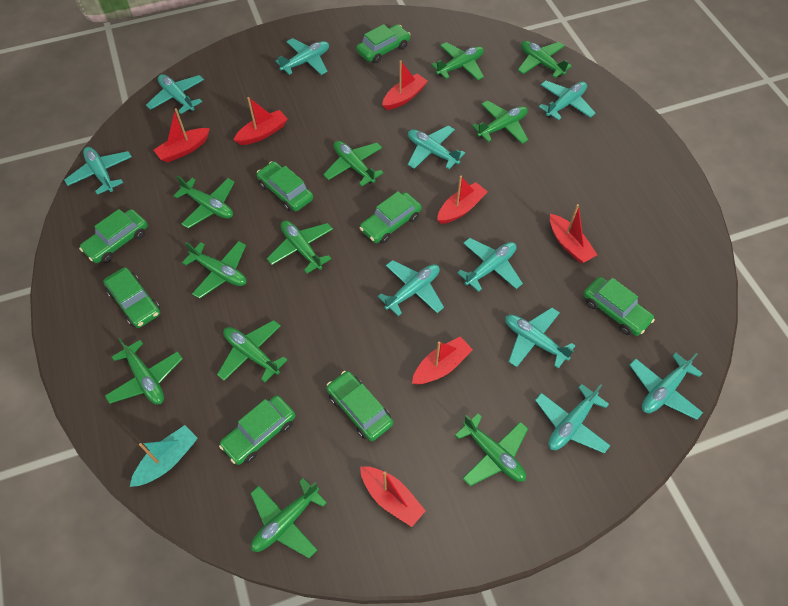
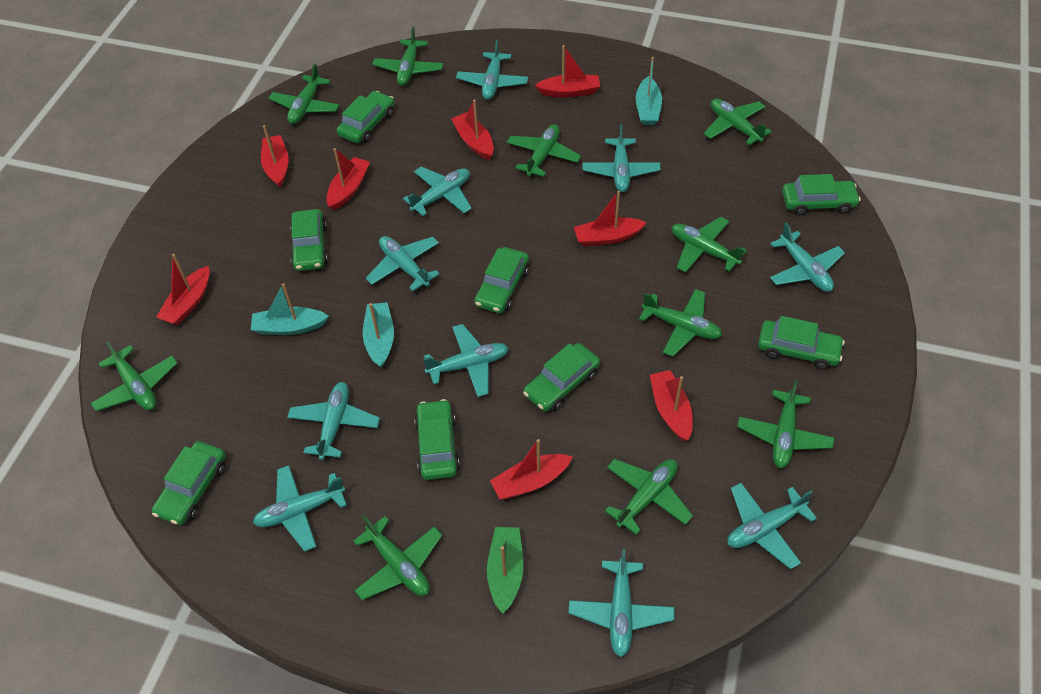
green boat: none = 0 -> [487,527,524,614] = 1
green plane: [105,338,183,405] [174,175,234,228] [182,241,246,299] [217,320,287,382] [251,478,327,558] [267,220,333,274] [323,141,383,186] [431,42,484,80] [455,413,528,486] [472,100,528,144] [518,41,572,78] = 11 -> [91,341,177,411] [269,63,339,124] [354,516,442,600] [372,27,443,86] [507,124,581,177] [605,459,693,535] [639,289,722,357] [672,217,747,273] [704,99,772,145] [737,380,834,468] = 10
red boat: [154,108,210,162] [234,97,288,145] [360,466,426,527] [382,60,428,110] [412,336,473,384] [437,176,488,224] [550,204,597,263] = 7 -> [156,254,209,325] [261,125,289,187] [327,148,370,210] [451,100,494,160] [490,439,573,499] [535,45,600,98] [574,191,647,246] [650,370,693,441] = 8
turquoise boat: [130,425,198,487] = 1 -> [251,283,329,335] [363,302,394,368] [636,57,662,125] = 3

